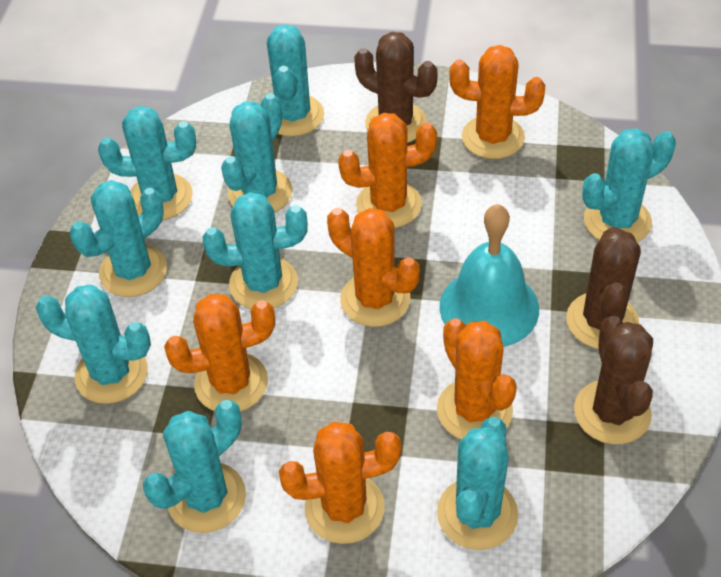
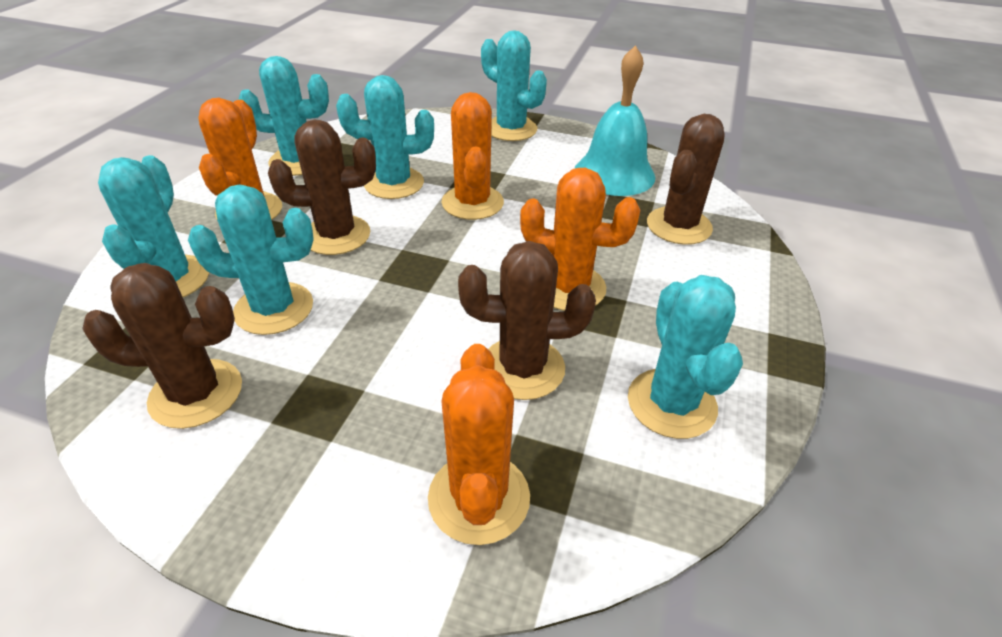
brown cactus: [354,32,438,143] [566,227,641,349] [574,316,653,444] = 3 -> [82,263,242,429] [268,119,376,255] [458,241,596,400] [647,114,725,245] = 4
orange cactus: [164,294,275,412] [279,421,401,544] [327,208,420,327] [338,113,437,228] [437,318,517,439] [449,45,545,159] = 6 -> [198,98,282,220] [428,344,530,545] [441,92,504,220] [520,168,640,311] = 4
turquoise cactus: [36,285,151,404] [70,180,167,297] [98,106,196,220] [143,400,246,533] [203,192,308,309] [221,93,293,213] [267,24,324,137] [437,417,518,550] [582,128,676,243] = 9 -> [98,155,209,297] [188,185,314,335] [238,56,329,176] [336,75,434,199] [481,30,547,141] [628,275,743,439] = 6

